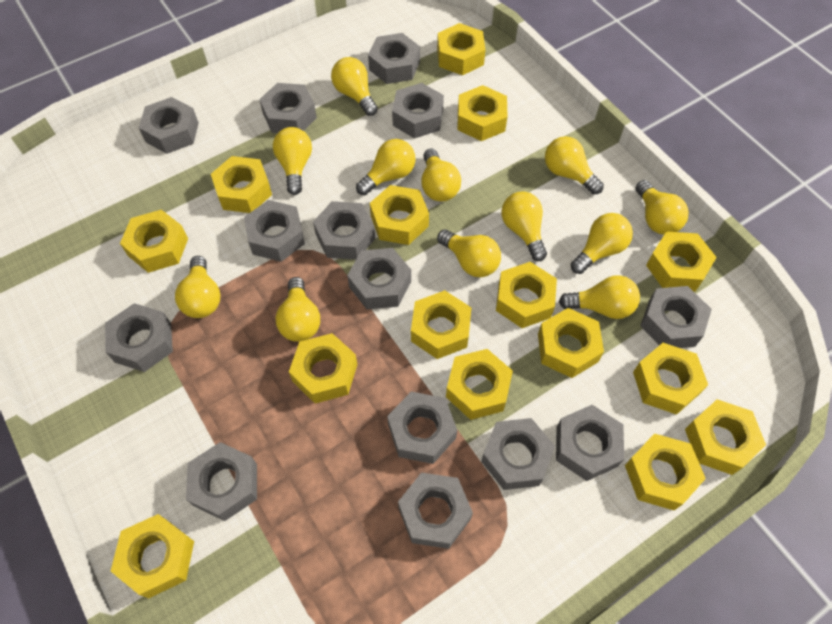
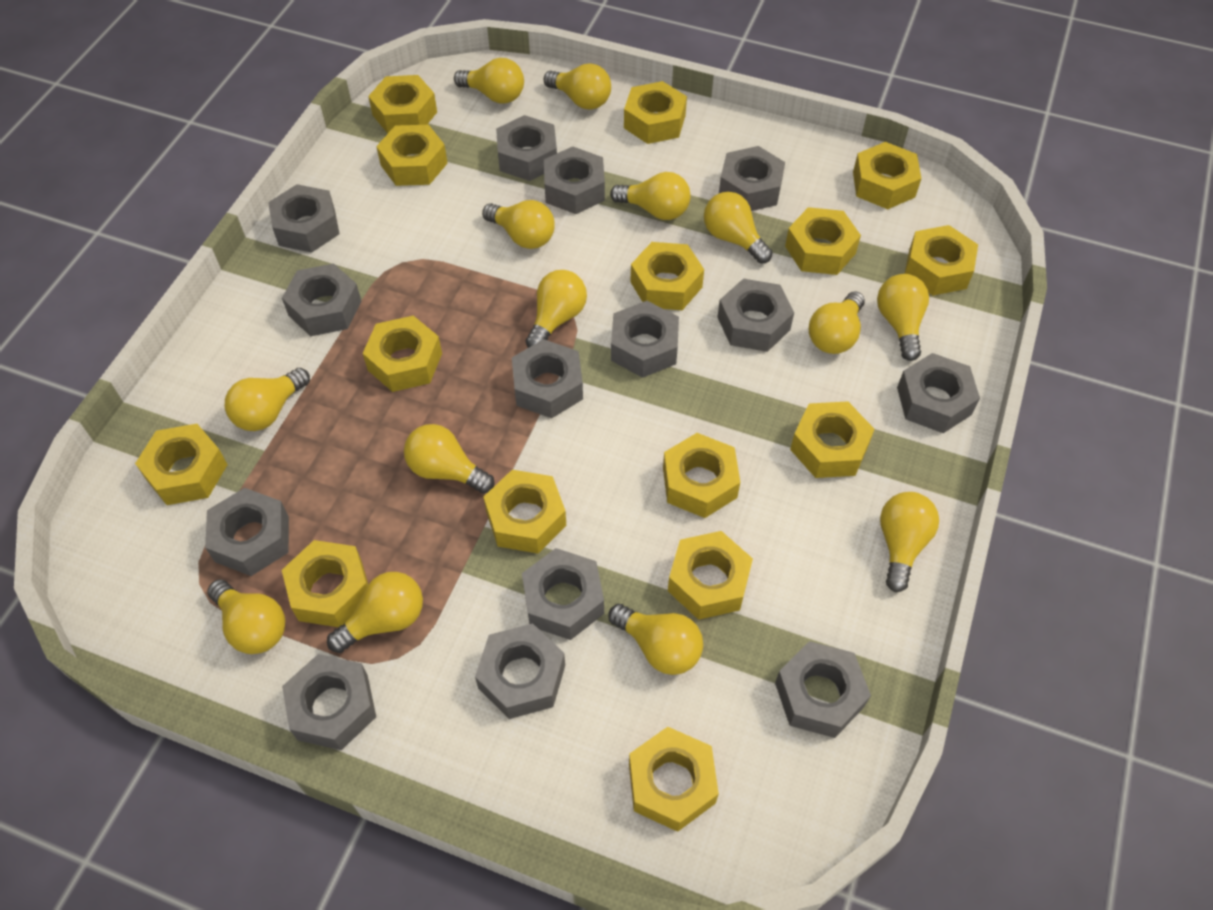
yellow light bulb: [175,256,220,318] [273,127,312,195] [275,277,320,342] [331,57,378,116] [356,139,415,195] [422,149,461,201] [437,229,501,277] [501,191,547,261] [545,136,604,194] [559,275,640,319] [571,213,633,274] [636,180,689,235] = 12 -> [207,579,285,654] [225,368,310,431] [327,572,423,653] [404,424,495,494] [454,58,524,103] [482,200,555,249] [525,270,587,348] [544,64,611,109] [608,604,703,675] [610,172,691,220] [704,192,773,264] [809,291,865,354] [877,274,929,361] [880,492,939,592] = 14

